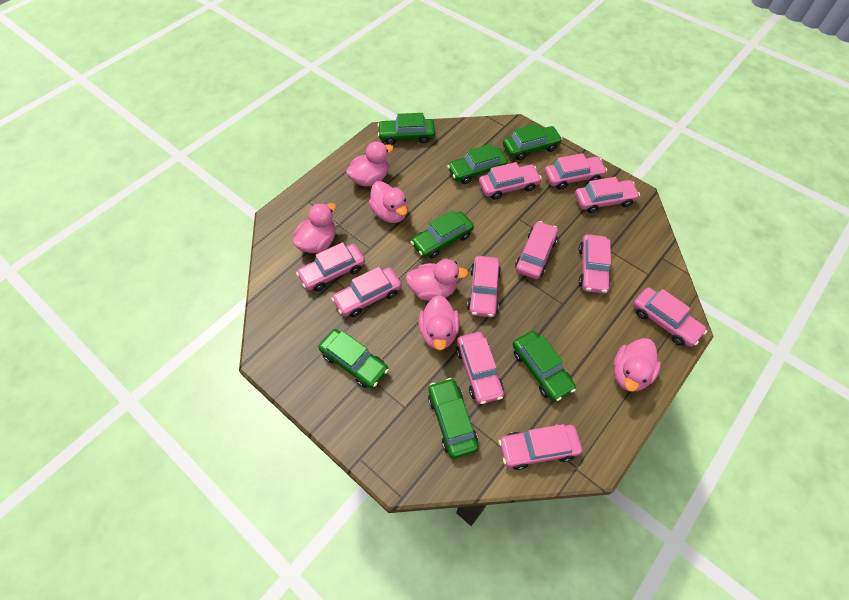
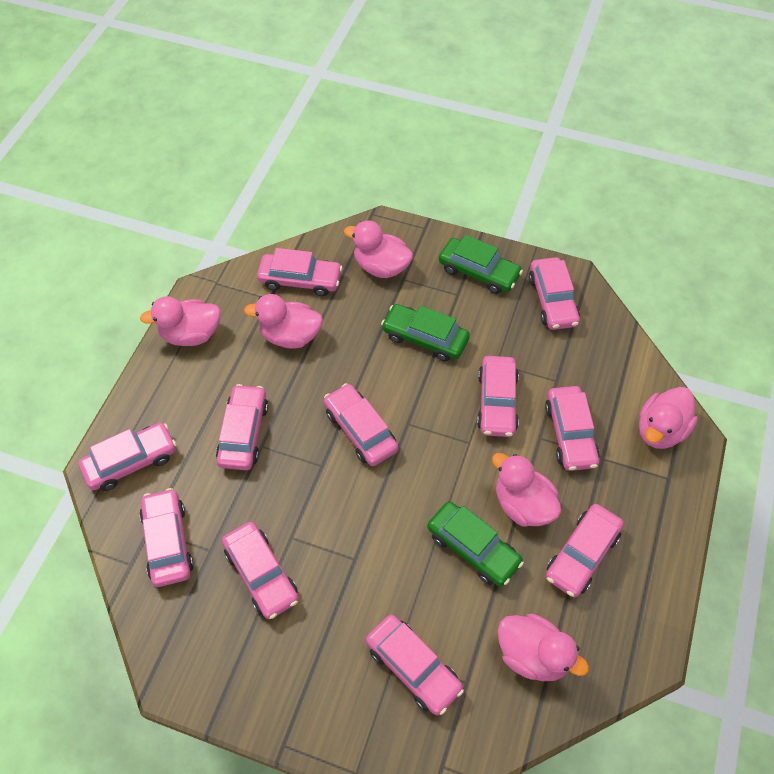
green car: [318,329,389,388] [378,113,435,145] [411,210,474,258] [428,378,478,458] [447,144,508,184] [503,124,562,160] [512,331,576,402] = 7 -> [381,304,470,361] [427,502,524,587] [439,235,523,294] = 3

